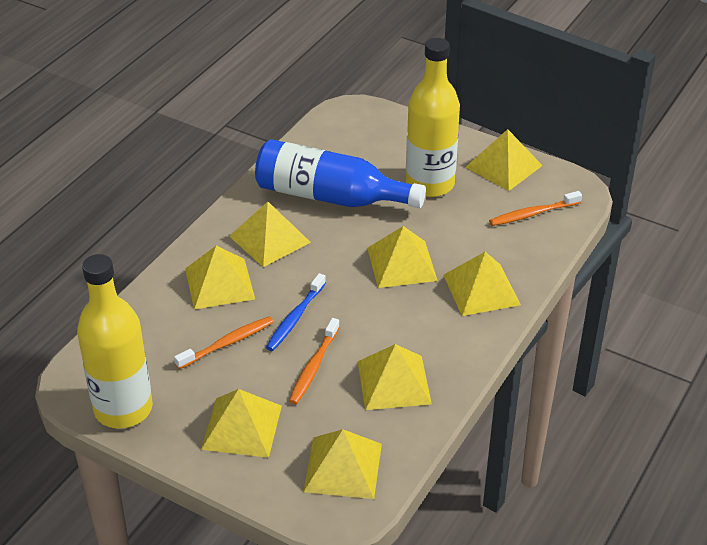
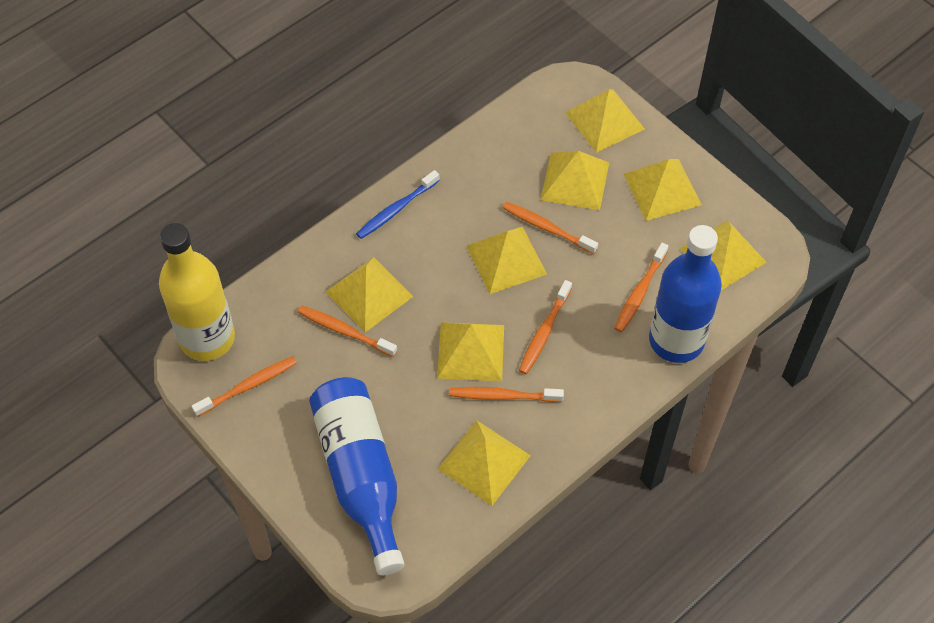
blue bottle: [255,139,426,208] = 1 -> [309,377,405,575] [649,225,722,363] = 2
orange toothbrush: [174,316,274,369] [289,318,340,404] [489,191,582,226] = 3 -> [191,356,297,417] [298,305,397,357] [450,387,564,402] [502,202,598,254] [519,280,572,374] [614,243,668,332] = 6
yellow bottle: [77,254,153,429] [406,38,460,197] = 2 -> [159,223,235,361] = 1

